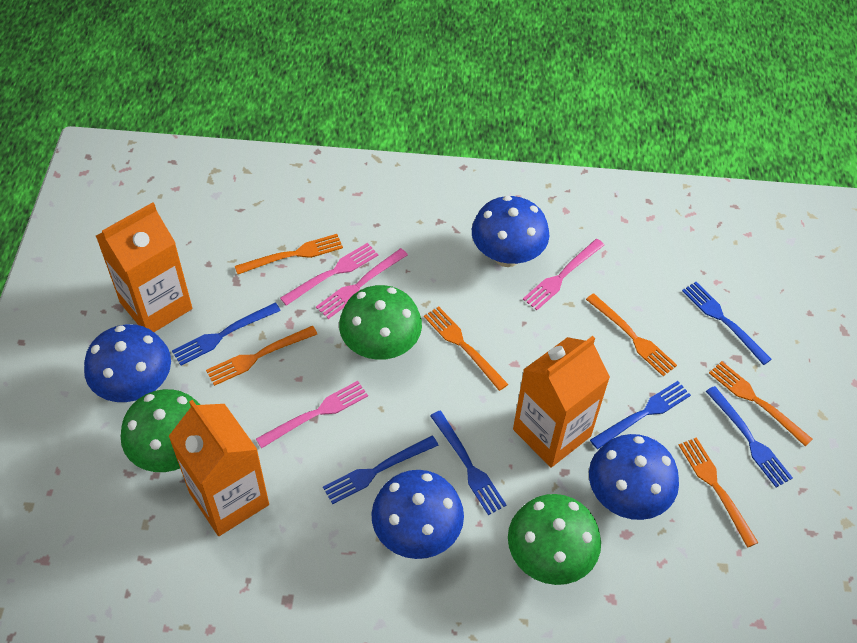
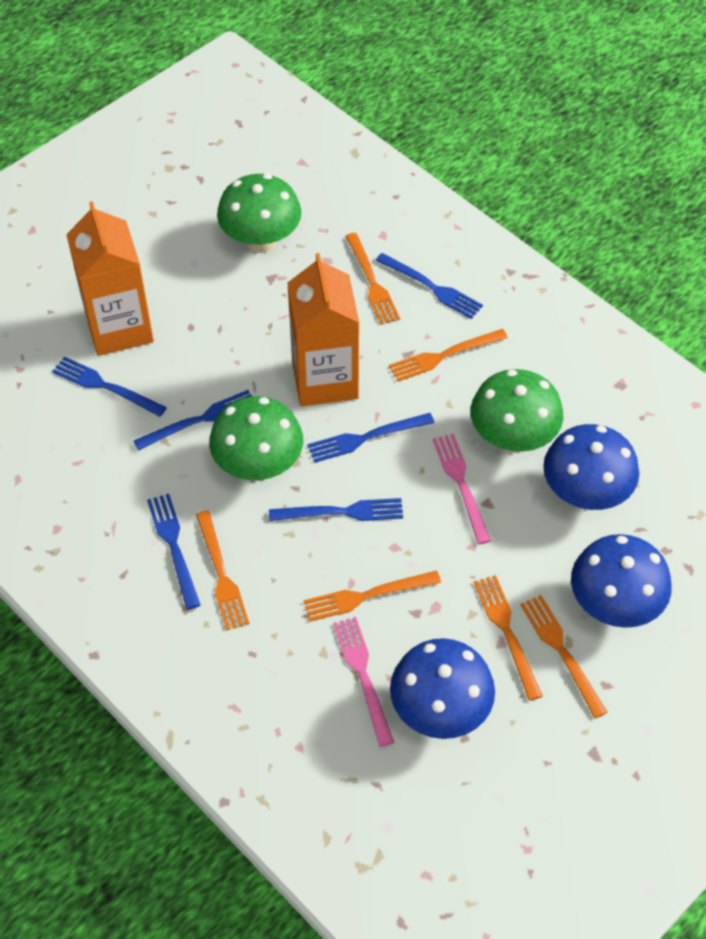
blue mushroom: [84,324,171,402] [371,470,464,559] [472,196,549,267] [589,434,679,520] = 4 -> [390,638,495,739] [543,424,639,510] [571,534,672,628] = 3
orange carton: [96,202,192,332] [169,400,269,536] [513,336,610,468] = 3 -> [66,201,154,356] [288,253,359,406] = 2
pink fork: [256,381,368,448] [280,243,378,306] [316,248,408,319] [523,239,604,310] = 4 -> [333,617,394,747] [433,434,491,544] = 2

